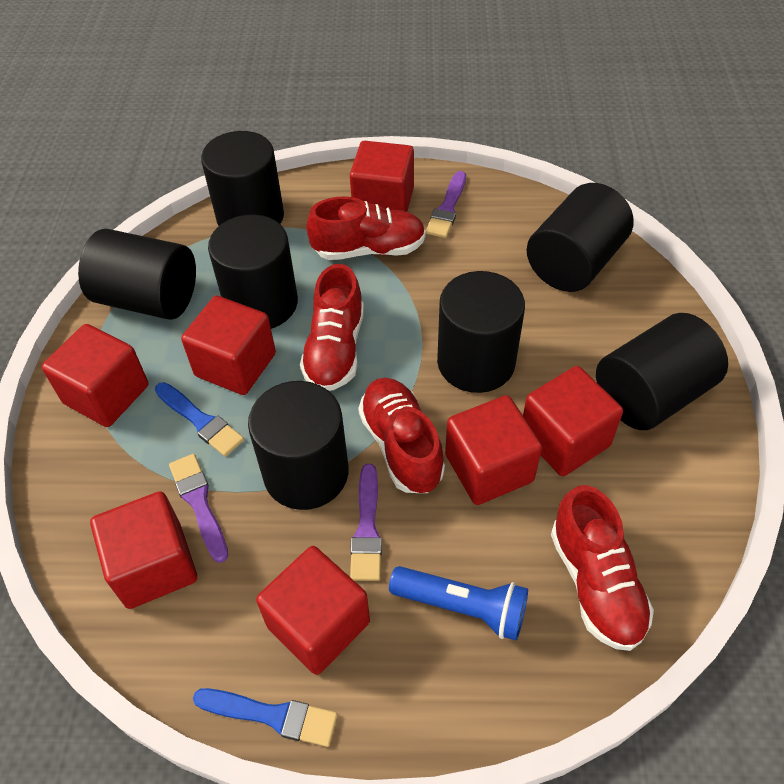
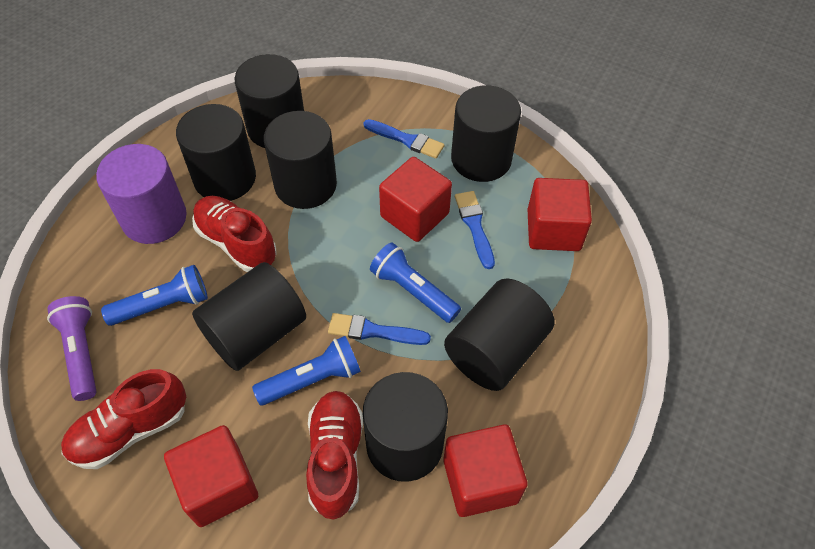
blue brush: [155,382,244,457] [193,688,338,747] = 2 -> [328,313,431,345] [364,119,444,159] [455,191,495,269] = 3
blue flashlight: [389,566,528,641] = 1 -> [101,265,208,326] [252,336,361,405] [370,243,461,323] = 3
purple brush: [169,454,228,563] [350,464,382,581] [426,171,466,238] = 3 -> none = 0
purple cylinder: none = 0 -> [96,144,187,244] = 1
purple flashlight: none = 0 -> [47,296,96,401] = 1
red cube: [41,324,148,427] [90,491,197,609] [181,296,276,395] [256,546,370,675] [350,141,414,212] [445,395,542,505] [523,366,623,476] = 7 -> [164,425,258,527] [379,157,452,242] [443,424,528,517] [527,178,592,251] = 4
red shoe: [300,264,364,391] [306,196,426,260] [358,378,445,493] [551,485,654,651] = 4 -> [61,369,186,469] [192,196,277,272] [306,391,363,520] = 3

